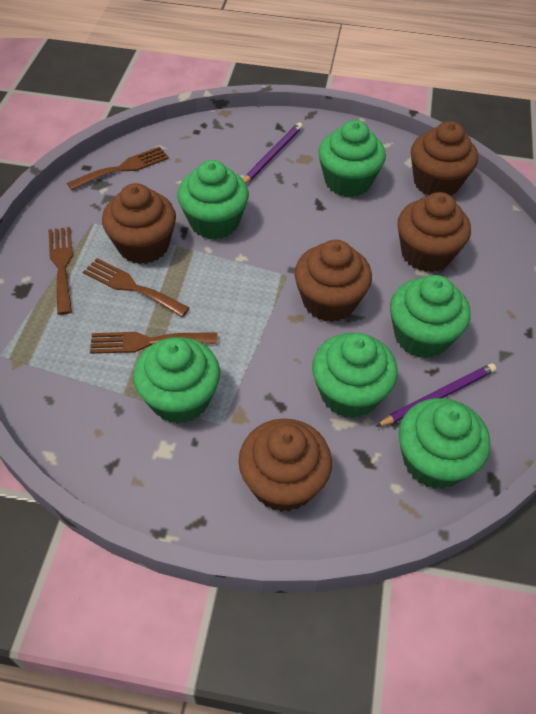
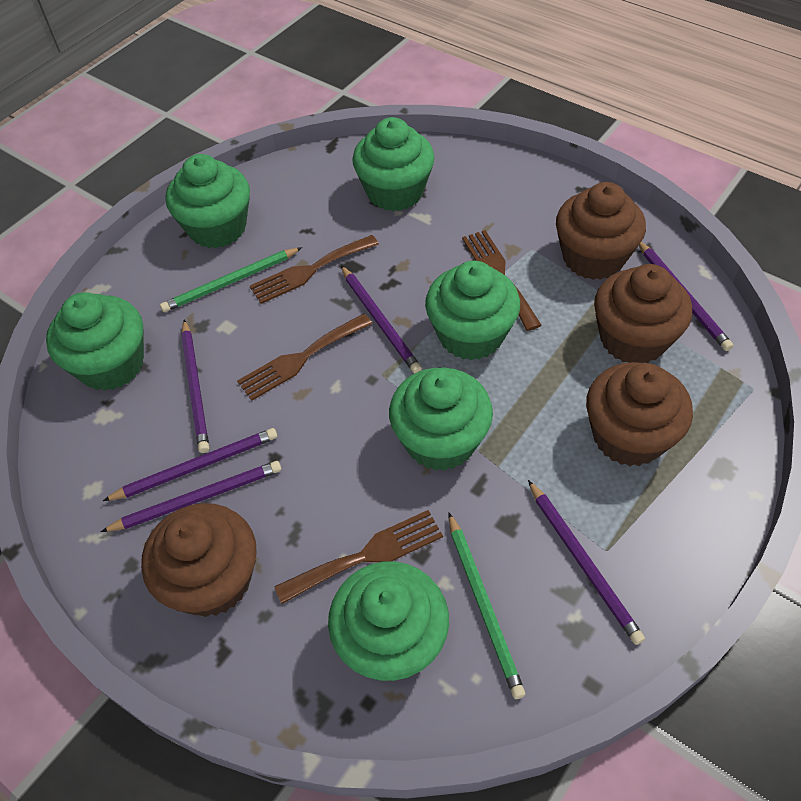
brown cupcake: [102,183,176,264] [238,419,332,512] [294,240,372,322] [397,192,471,272] [411,121,478,196] = 5 -> [141,503,257,617] [556,182,646,280] [586,362,693,466] [594,264,692,363] = 4
green pencil: none = 0 -> [160,247,302,312] [449,513,525,699] = 2
purple pencil: [243,122,303,183] [376,363,496,427] = 2 -> [101,461,281,532] [103,428,277,501] [181,319,209,453] [341,265,422,374] [528,480,645,645] [639,242,733,351] = 6

